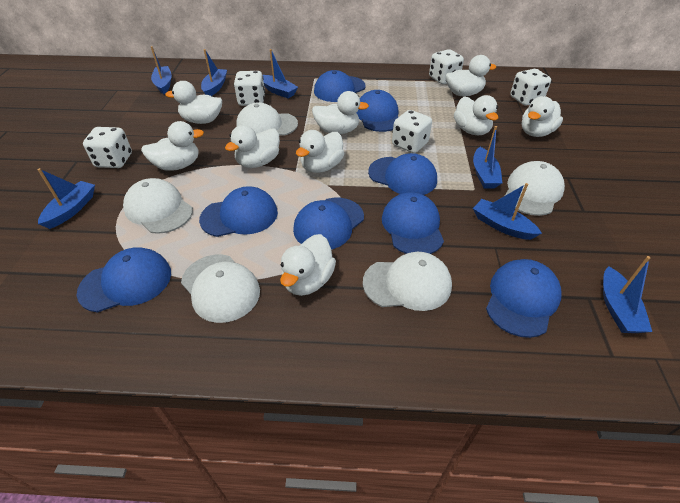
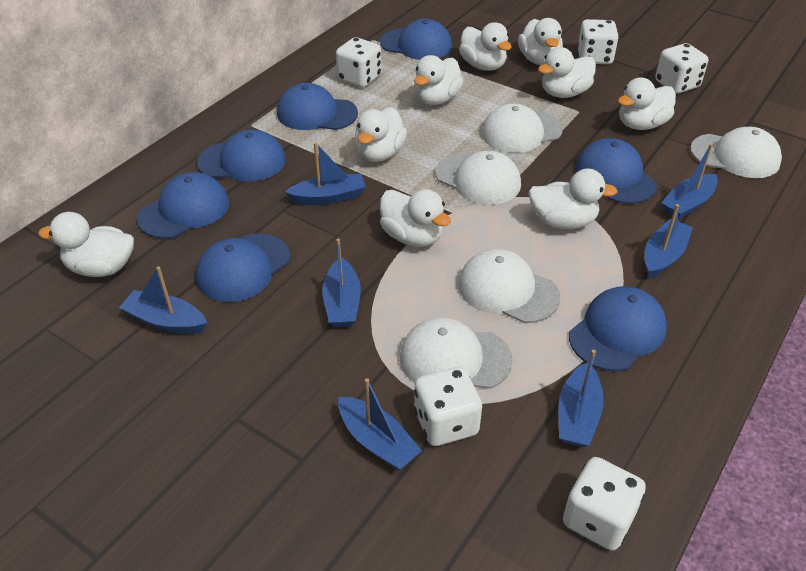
blue cap: [77,247,171,313] [199,186,278,237] [293,198,364,250] [314,70,366,102] [356,90,398,132] [368,153,437,195] [382,192,444,254] [486,259,562,338] = 8 -> [137,172,229,239] [196,234,290,302] [197,130,286,182] [277,83,358,130] [380,19,452,60] [569,286,667,371] [576,138,657,204] = 7

